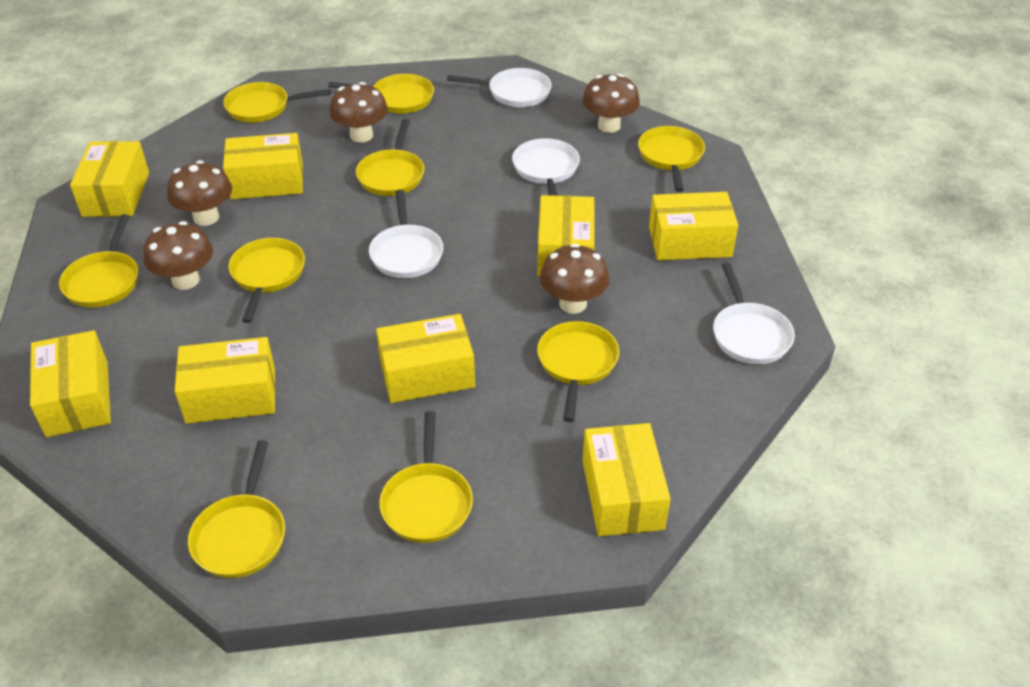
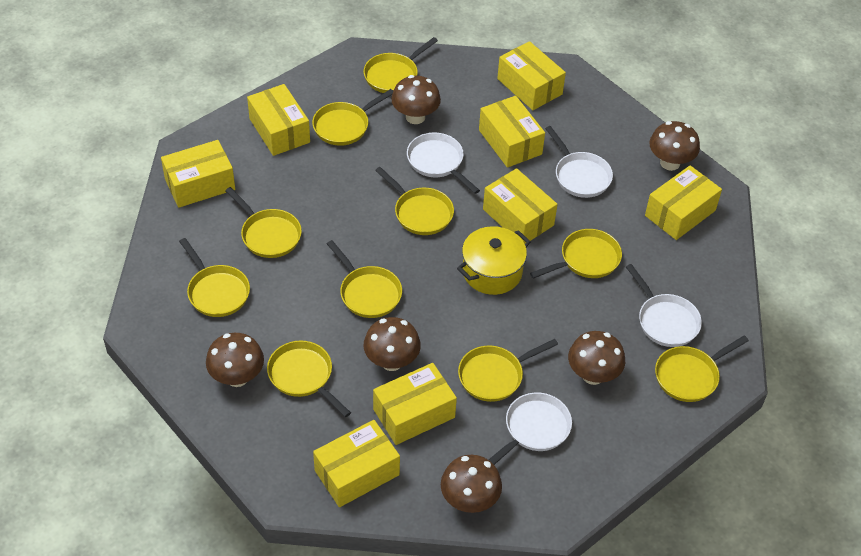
brown mushroom: [143,221,213,290] [167,160,232,226] [329,82,388,142] [540,244,609,314] [582,74,640,133] = 5 -> [206,333,264,387] [364,317,421,371] [391,75,441,124] [441,455,502,513] [568,331,625,385] [649,121,700,171] = 6
yellow pan: [59,214,138,308] [188,440,285,578] [223,82,331,123] [228,238,305,323] [328,74,434,113] [356,119,424,196] [379,411,473,543] [537,321,619,422] [638,126,705,192] = 9 -> [179,238,250,317] [225,187,302,258] [267,341,351,417] [312,89,393,146] [327,240,402,318] [364,37,438,93] [375,167,454,235] [458,339,558,402] [530,229,622,279] [655,335,749,402] = 10
yellow pot: none = 0 -> [457,226,530,295] = 1

